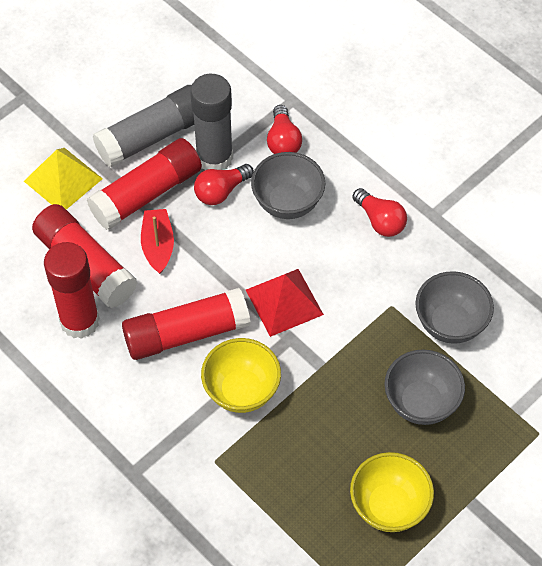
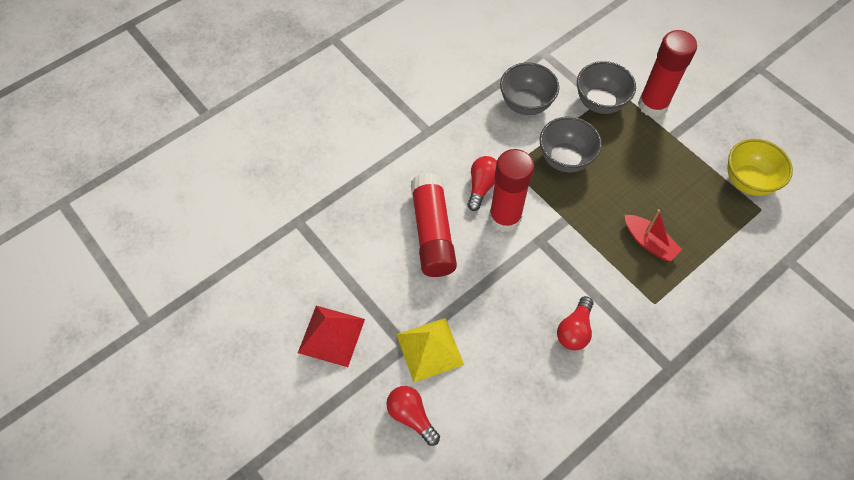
grey glue stick: [93,85,194,167] [190,74,233,170] = 2 -> none = 0
red glue stick: [32,204,137,308] [44,242,100,339] [87,138,202,230] [122,288,251,360] = 4 -> [411,173,457,277] [489,149,534,232] [638,30,697,117] = 3
yellow bowl: [201,338,281,413] [350,452,434,532] = 2 -> [727,139,793,196] = 1

